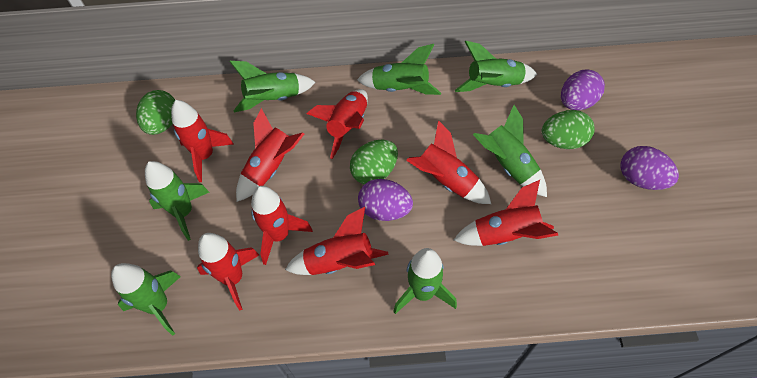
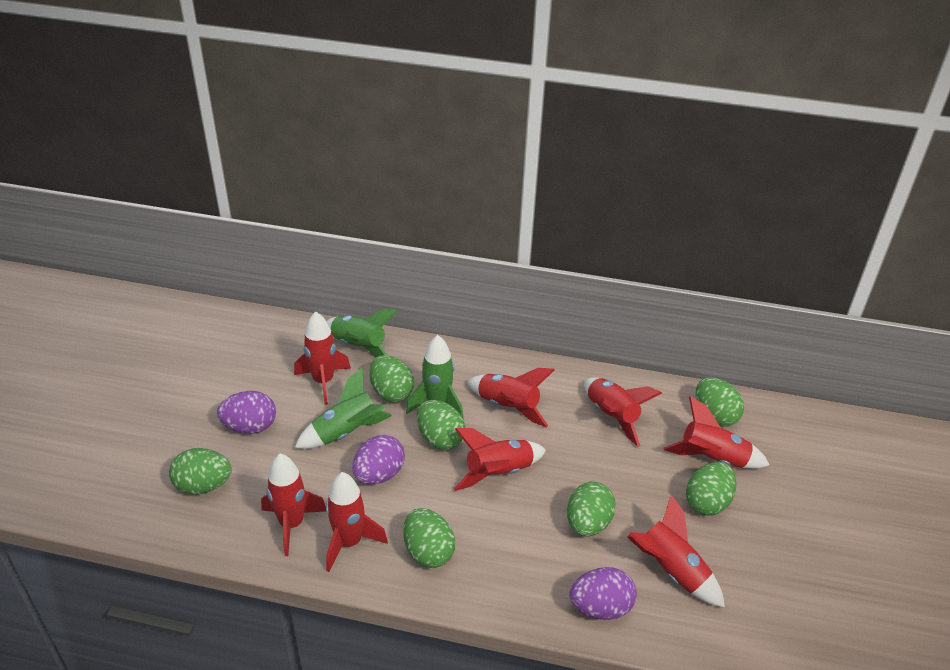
green egg: [136,90,175,135] [350,139,398,184] [541,110,595,149] = 3 -> [169,448,232,494] [369,355,414,403] [403,508,455,568] [417,400,465,450] [567,482,616,537] [686,462,737,516] [696,378,744,426] = 7
green rocket: [111,263,181,336] [145,161,210,241] [229,61,315,112] [357,44,441,95] [393,248,457,314] [455,41,537,92] [473,105,547,197] = 7 -> [295,367,392,449] [326,309,398,357] [406,335,464,420] = 3

